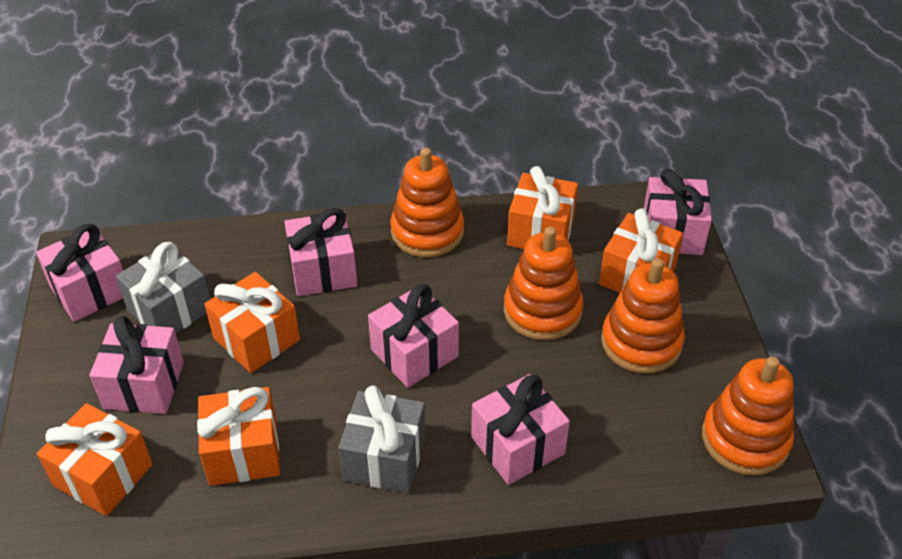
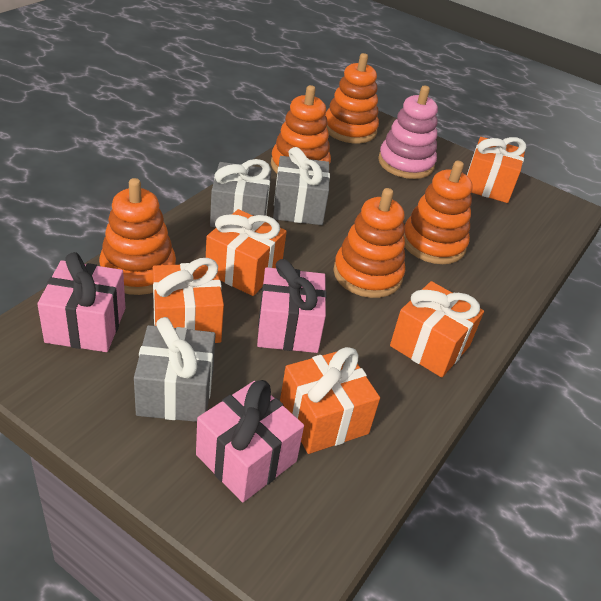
grey gift: [116,242,210,333] [338,385,426,493] = 2 -> [134,317,215,422] [210,159,272,227] [273,147,330,225] = 3
orange stacking toy: [390,148,464,257] [504,227,583,340] [601,258,685,374] [702,356,794,476] = 4 -> [99,178,176,295] [271,85,331,173] [325,53,379,143] [333,188,405,298] [404,161,473,264] = 5
pink gift: [36,224,123,322] [89,316,184,414] [285,208,357,296] [368,284,459,388] [471,374,570,485] [644,169,712,255] = 6 -> [37,252,125,352] [196,380,304,502] [257,259,327,353] = 3
pink stacking toy: none = 0 -> [378,85,438,179] = 1

